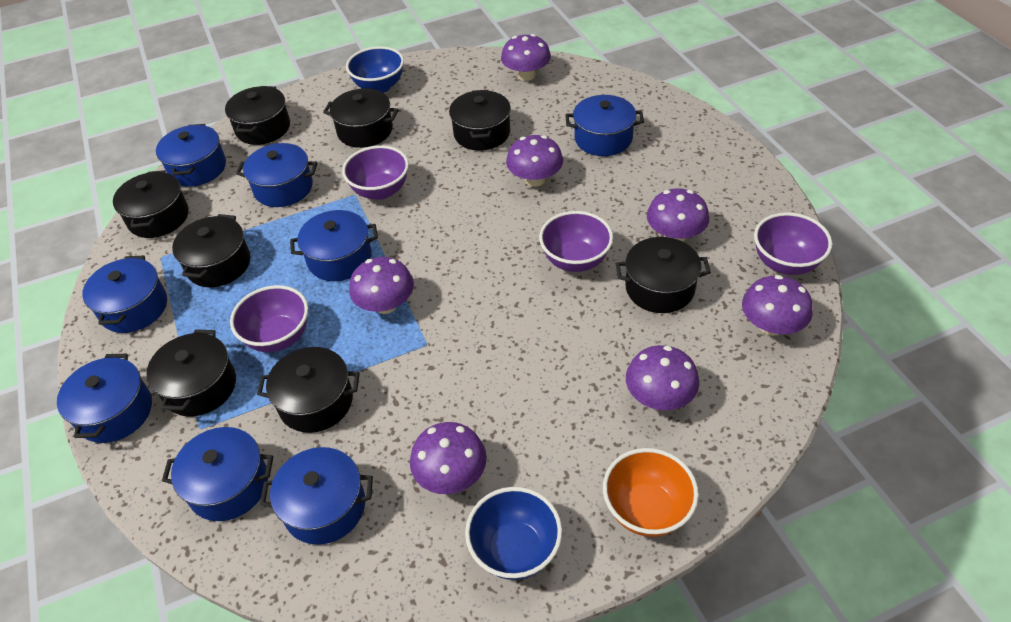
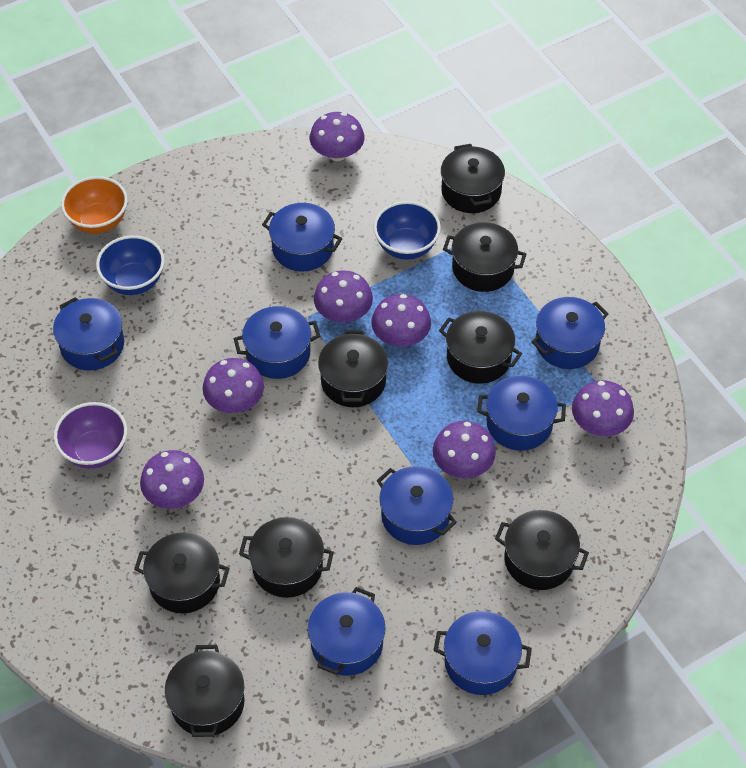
purple bowl: [230,285,308,352] [342,145,409,200] [539,211,613,272] [754,212,832,275] = 4 -> [54,402,127,469] = 1

